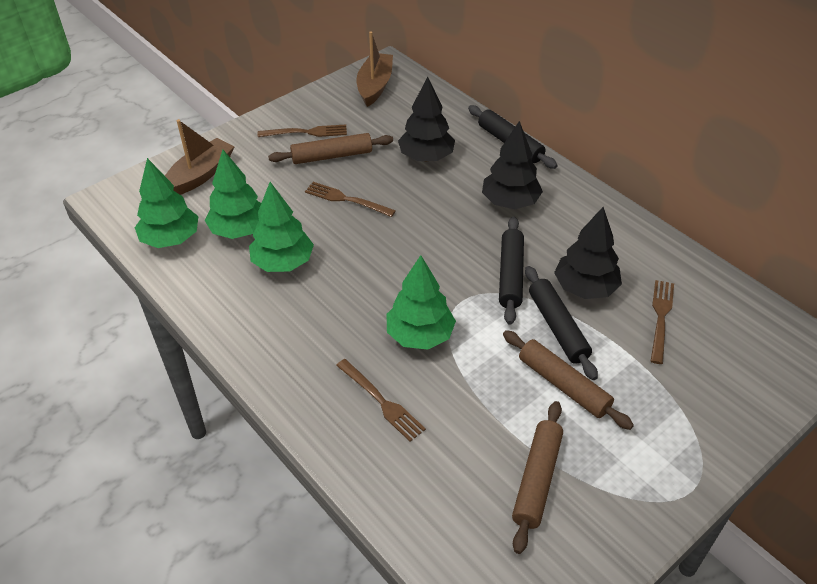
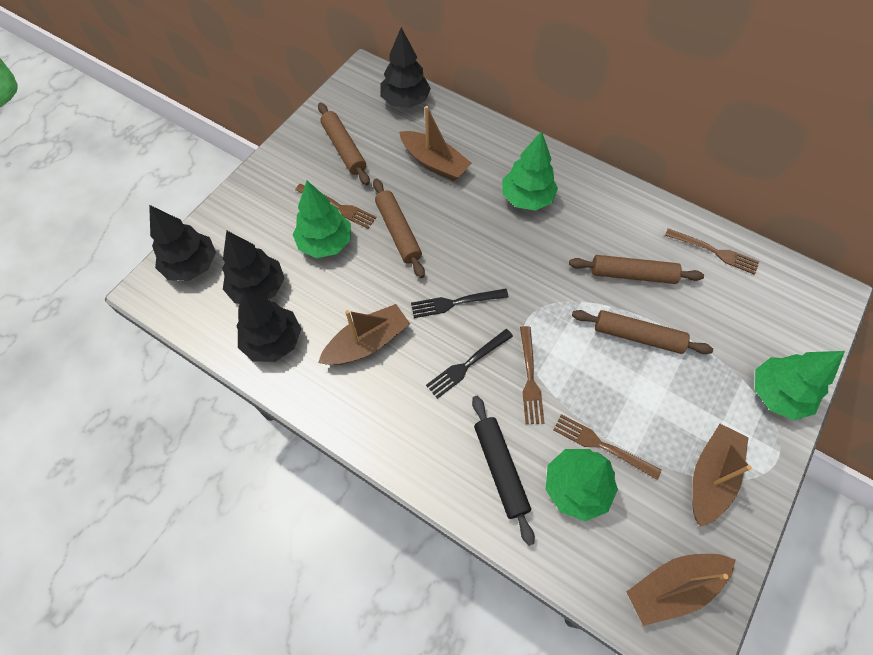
black fork: none = 0 -> [411,289,509,318] [426,329,513,399] = 2
black rolling pin: [468,105,557,169] [499,217,524,325] [525,266,598,380] = 3 -> [472,396,535,546] = 1
black tree: [398,77,455,161] [482,121,543,209] [554,207,622,299] = 3 -> [149,205,216,281] [222,230,284,304] [236,290,301,362] [380,27,431,108] = 4
brown boat: [165,119,235,195] [357,31,393,107] = 2 -> [318,304,410,365] [399,106,472,181] [626,554,736,626] [692,424,752,527] = 4
brown rolling pin: [268,133,393,164] [503,330,634,430] [512,401,563,554] = 3 -> [318,103,370,185] [373,179,425,278] [569,255,704,284] [572,310,713,354] = 4

